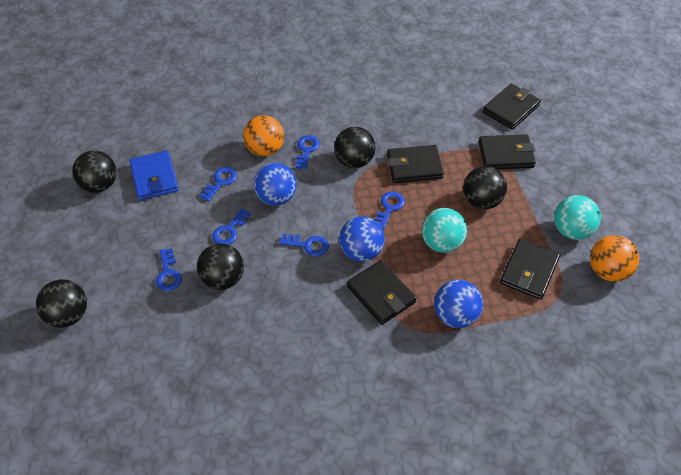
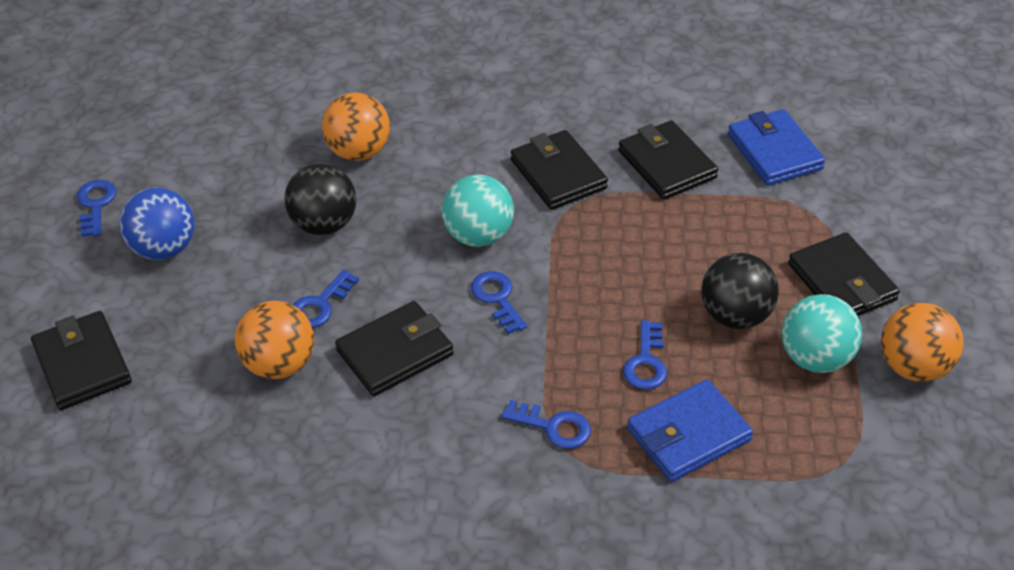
black ball: [36,279,87,328] [72,150,117,193] [197,243,244,290] [334,127,376,168] [463,166,507,209] = 5 -> [284,164,356,235] [701,253,779,329] = 2
blue ball: [254,163,297,206] [339,216,385,262] [434,280,483,328] = 3 -> [119,187,195,260] = 1
blue key: [156,248,182,291] [200,167,237,201] [212,208,251,245] [279,233,329,256] [296,135,320,170] [375,192,405,229] = 6 -> [77,180,116,237] [293,269,359,328] [471,271,527,334] [502,400,591,449] [623,320,667,390] = 5
blue wallet: [130,150,179,200] = 1 -> [627,379,753,482] [728,109,825,186] = 2
orange ball: [243,115,284,156] [590,235,639,282] = 2 -> [235,301,314,379] [322,93,390,161] [881,303,963,382] = 3

